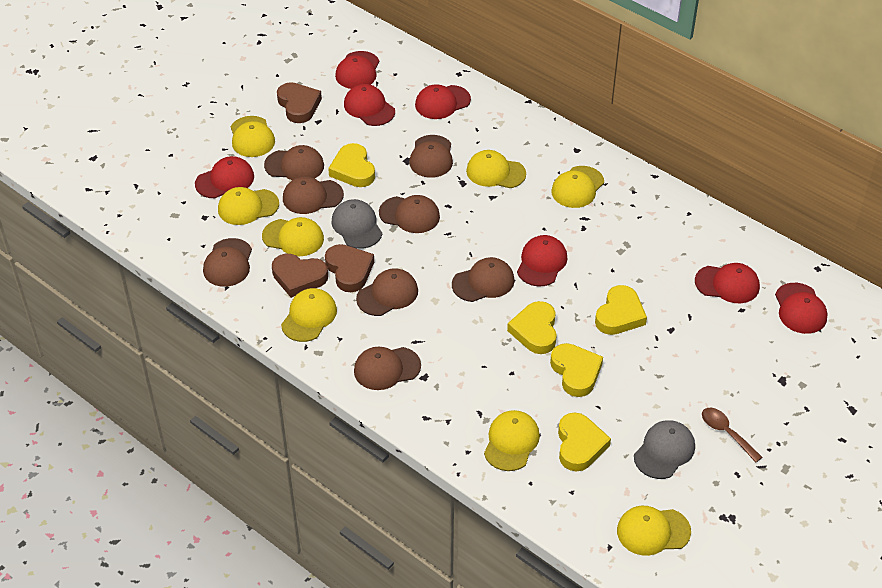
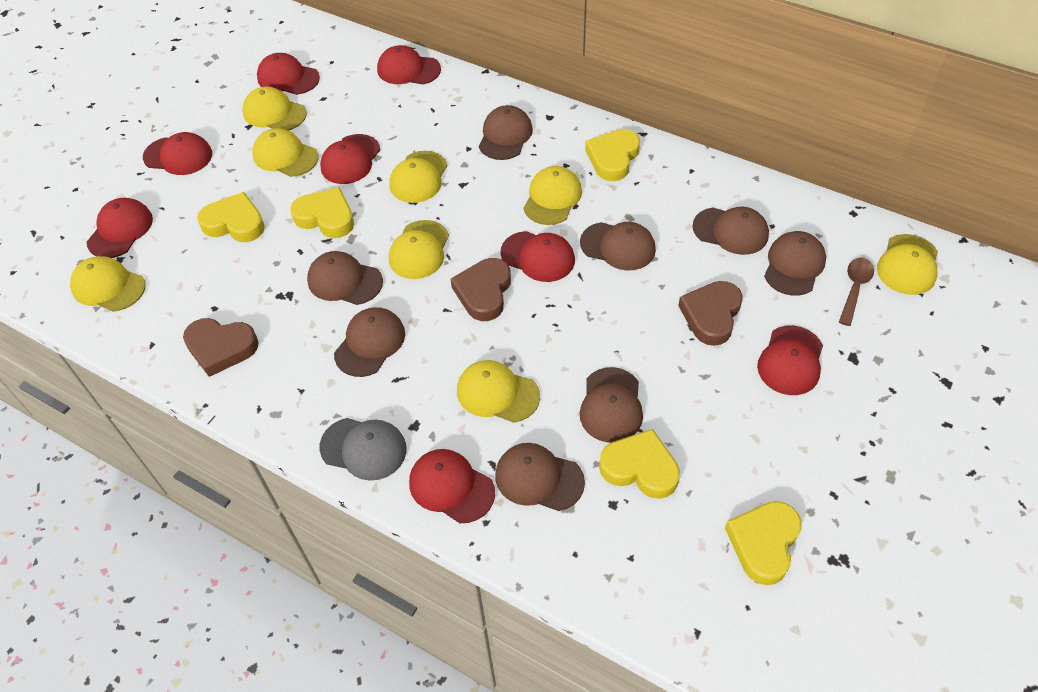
grey cap: [332,199,382,249] [634,420,695,479] = 2 -> [320,418,407,481] = 1
red cap: [195,156,254,198] [335,51,379,89] [344,84,395,126] [415,84,471,119] [517,235,568,286] [695,263,760,303] [775,283,828,334] = 7 -> [87,198,153,258] [143,132,212,175] [257,53,320,95] [320,134,380,184] [377,45,441,84] [409,449,495,523] [500,231,575,282] [757,325,823,395] = 8

